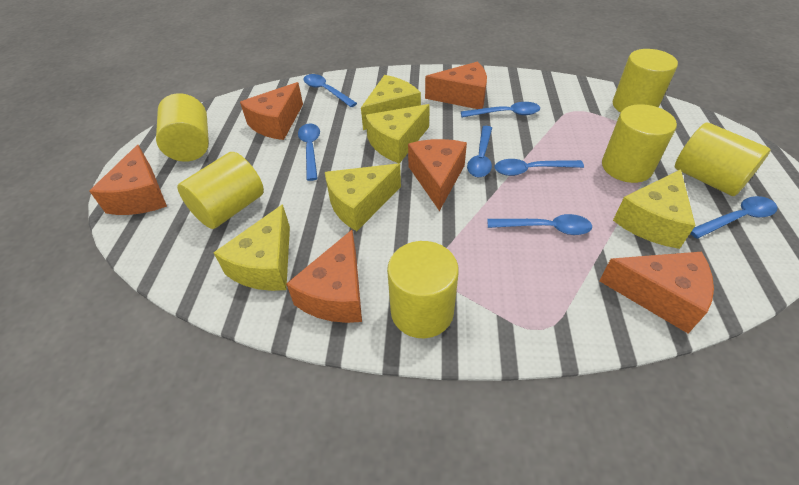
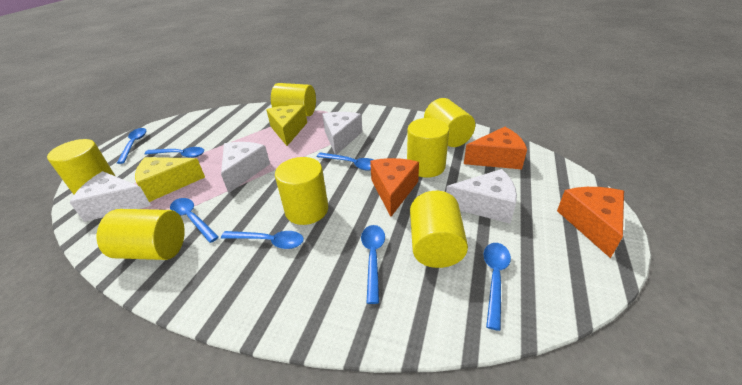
orange cheese: [89,145,167,215] [240,82,303,140] [286,230,362,323] [408,139,467,211] [425,62,487,109] [599,252,714,334] = 6 -> [370,158,419,217] [464,127,527,169] [557,187,624,258] = 3
white cheese: none = 0 -> [70,171,151,222] [221,142,270,193] [322,112,363,155] [446,169,517,224] = 4
yellow cheese: [213,204,290,291] [325,163,401,231] [361,75,421,130] [365,104,430,164] [613,169,696,249] = 5 -> [135,157,205,202] [266,105,307,146] = 2
yellow cylinder: [156,93,209,162] [177,152,264,229] [387,241,459,338] [602,104,677,183] [613,49,678,113] [675,123,771,196] = 6 -> [47,139,115,195] [97,209,185,260] [271,83,316,116] [275,157,328,225] [407,118,449,178] [410,191,468,268] [424,98,475,147] = 7

